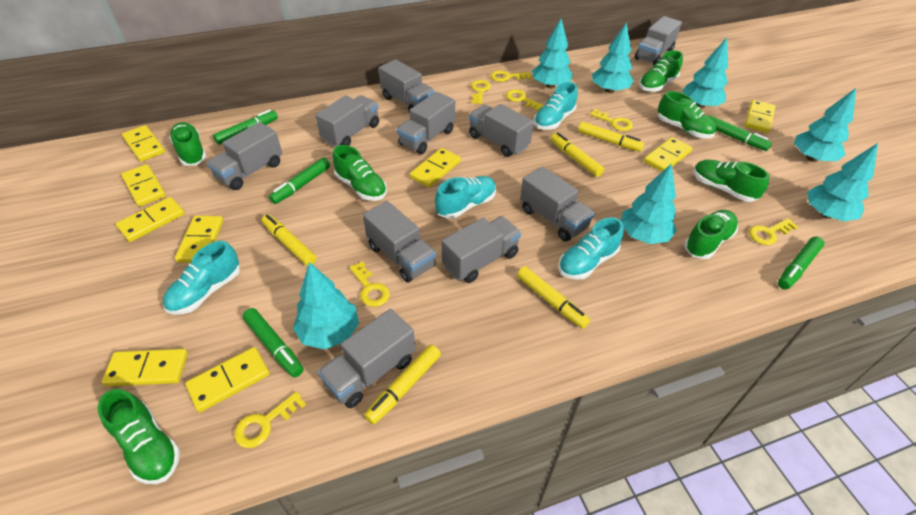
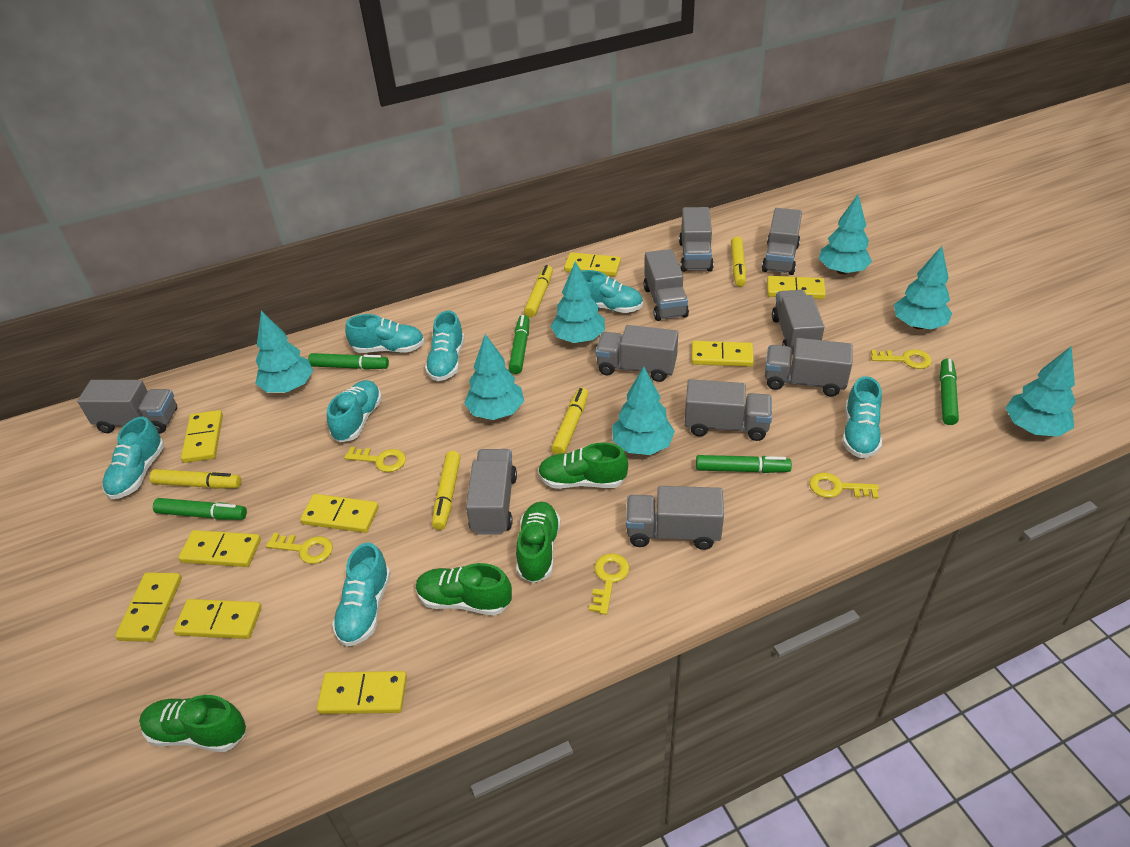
green shoe: [98,389,180,484] [169,122,206,166] [333,145,387,201] [639,50,683,92] [658,91,716,138] [684,210,738,259] [693,160,769,202] = 7 -> [139,695,246,752] [416,563,512,615] [516,502,561,583] [538,442,628,489] = 4
turquoise shoe: [163,241,240,314] [435,176,496,219] [534,82,578,130] [558,217,624,280] = 4 -> [102,417,165,500] [327,380,382,442] [332,543,391,647] [345,314,424,353] [425,310,465,381] [581,270,643,313] [842,376,882,458] = 7
yellow key: [234,391,306,448] [349,261,390,307] [471,80,491,104] [490,70,531,82] [506,89,544,111] [590,109,633,131] [749,218,798,245] = 7 -> [266,533,333,564] [344,447,406,472] [589,553,629,615] [809,472,879,499] [871,349,932,369] = 5

